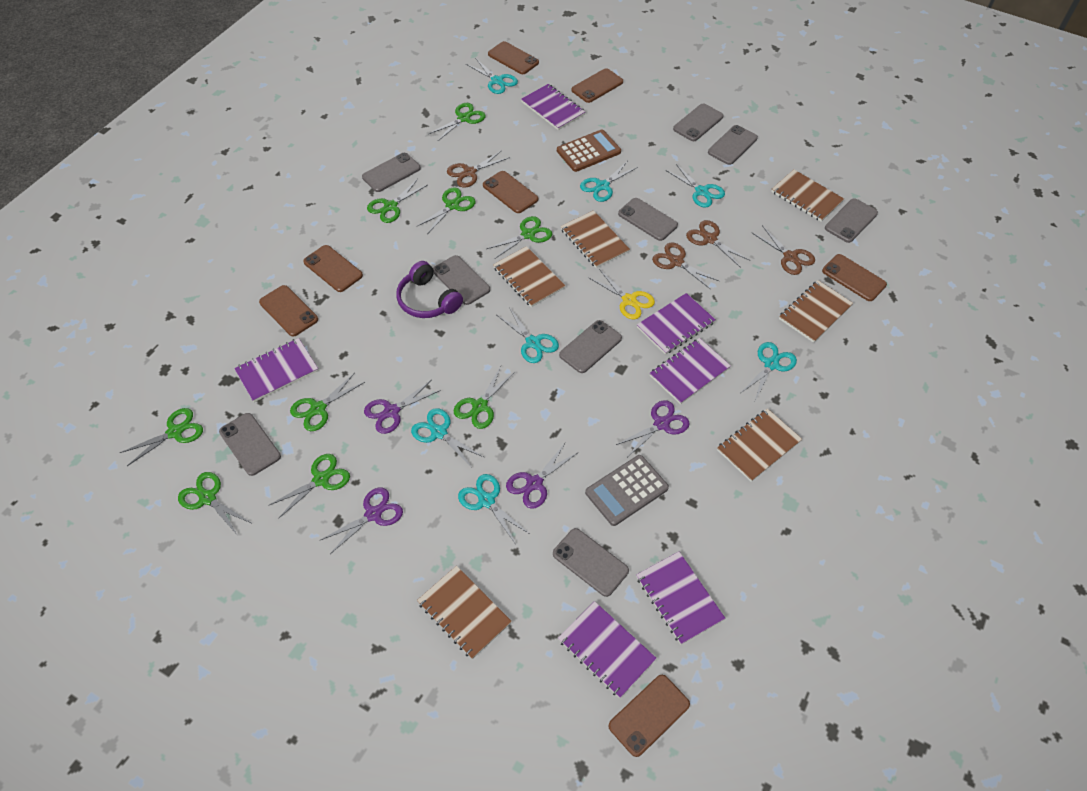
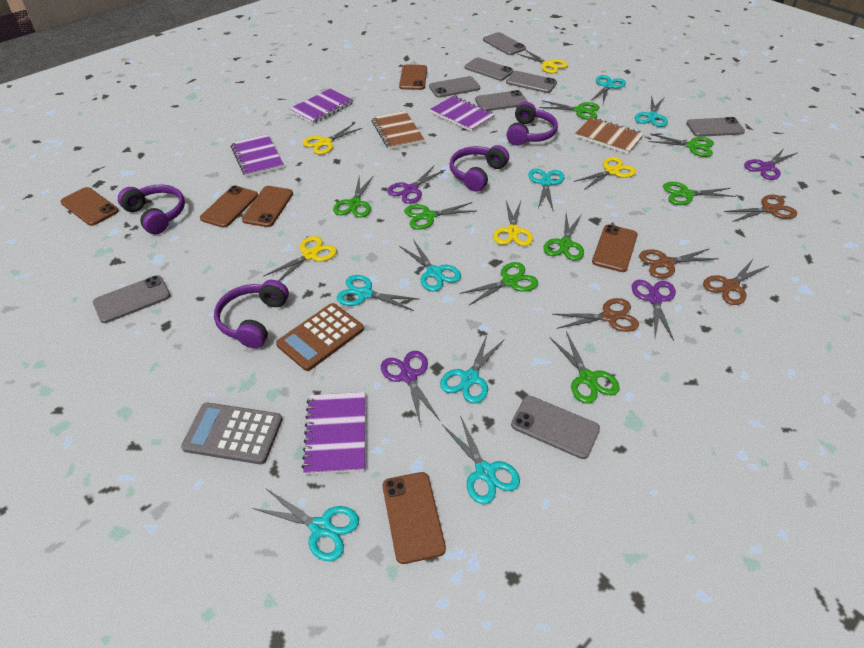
brown notebook: [417,566,512,659] [493,246,565,307] [561,210,630,268] [717,408,802,482] [771,170,844,222] [779,280,853,343] = 6 -> [372,111,424,150] [575,117,644,154] = 2
brown phone: [259,285,318,336] [303,245,363,292] [483,171,538,213] [488,41,539,74] [571,68,623,103] [609,675,690,757] [822,254,887,301] = 7 -> [60,187,119,226] [200,185,258,228] [242,186,293,227] [383,472,446,564] [399,65,427,90] [592,224,638,272] = 6
green scissors: [120,408,203,466] [178,472,253,536] [268,454,350,519] [290,374,365,431] [367,179,427,223] [416,187,476,233] [429,103,486,141] [453,366,515,429] [487,216,552,259] = 9 -> [333,175,374,218] [404,202,476,229] [459,262,538,306] [539,100,599,120] [543,213,584,261] [550,331,620,404] [648,133,714,157] [663,182,736,205] = 8
grey phone: [219,413,281,476] [362,153,421,192] [433,255,490,305] [553,528,629,597] [559,320,622,373] [618,198,678,241] [673,103,724,141] [708,125,758,165] [825,198,878,243] = 9 -> [93,275,171,323] [429,76,480,98] [465,57,514,81] [475,90,528,111] [483,32,526,55] [506,71,557,93] [511,396,600,459] [686,117,745,137] = 8
purple headphones: [396,261,463,318] = 1 -> [118,184,185,234] [214,280,289,348] [450,145,509,192] [507,102,558,146] = 4
purple notebook: [234,338,318,402] [521,84,585,130] [558,601,657,698] [636,552,725,644] [637,293,716,355] [650,338,731,404] = 6 -> [231,134,284,177] [289,88,354,124] [302,392,365,475] [430,96,495,132] = 4
turquoise scissors: [411,408,485,468] [458,474,530,543] [466,59,518,94] [497,307,559,363] [580,162,638,202] [665,164,725,208] [741,342,797,401] = 7 -> [253,489,359,561] [337,275,418,311] [399,239,461,291] [440,335,505,404] [443,415,520,504] [528,168,564,210] [591,75,626,103] [635,95,668,127] = 8
yellow scissors: [589,269,655,320] = 1 -> [263,236,337,281] [303,124,362,155] [493,201,533,246] [518,50,568,74] [574,157,636,190] = 5

